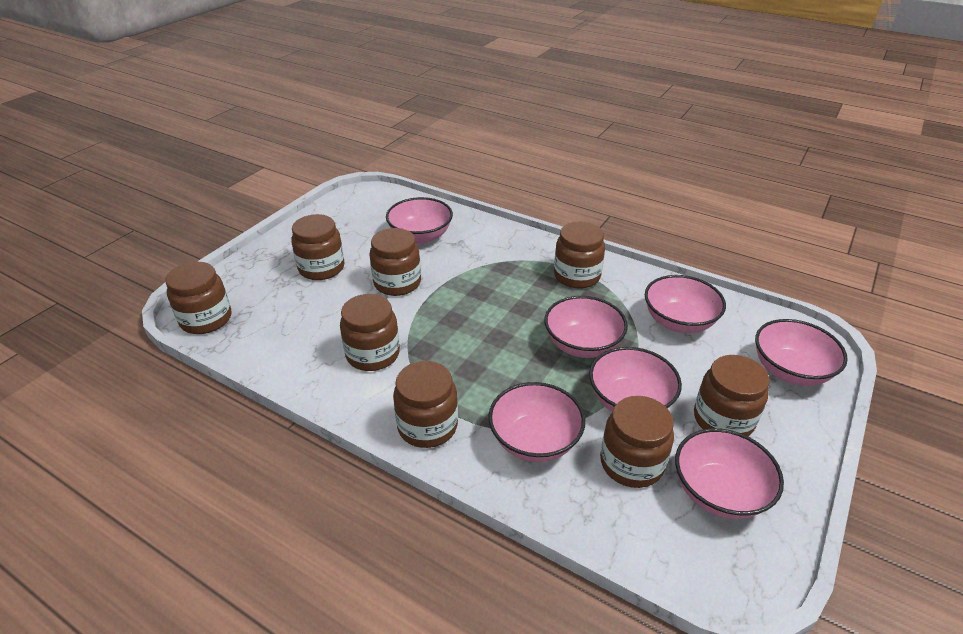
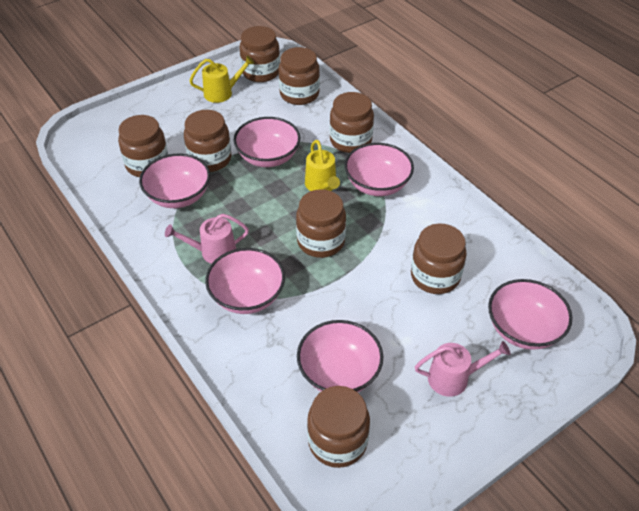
pink bowl: [386,197,453,244] [488,382,585,462] [544,296,628,358] [589,347,682,412] [645,275,726,333] [675,428,784,519] [755,319,848,386] = 7 -> [139,153,210,208] [205,248,285,314] [234,117,300,167] [297,320,383,392] [344,143,414,196] [488,279,572,350] = 6
pink watering can: none = 0 -> [165,214,249,264] [415,341,511,397] = 2
yellow watering can: none = 0 -> [189,56,255,103] [305,140,340,191] = 2

